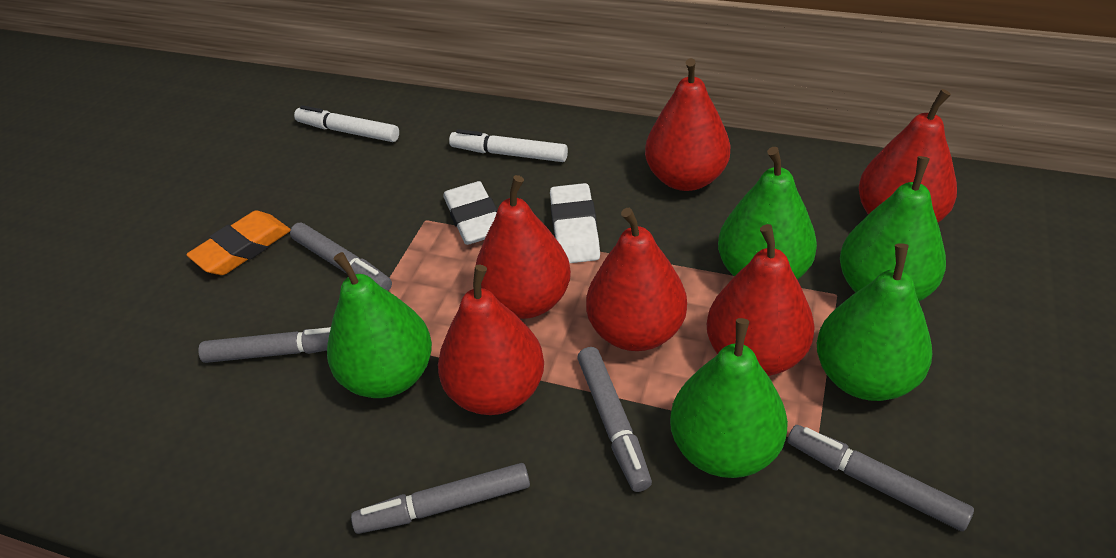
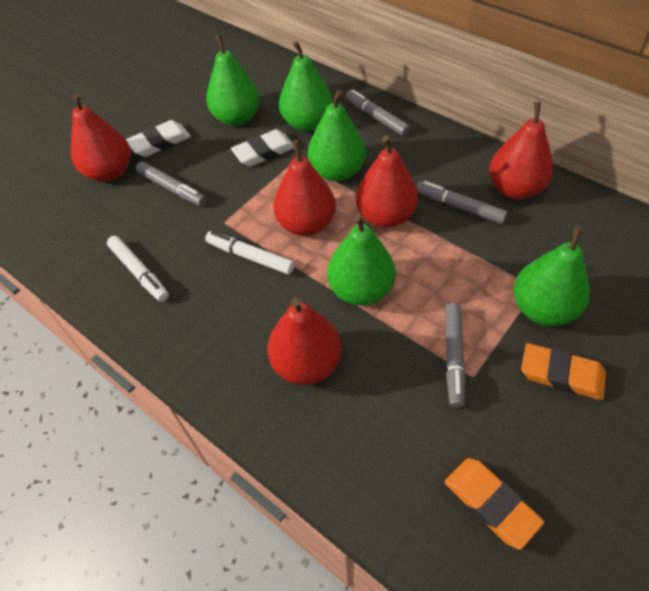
grey marker: [198,327,331,363] [290,223,392,291] [351,463,530,534] [577,347,652,492] [788,425,974,531] = 5 -> [136,162,206,206] [345,90,410,136] [416,181,508,224] [445,303,465,408] = 4
orange eraser: [186,210,291,275] = 1 -> [445,458,544,550] [521,343,606,400] = 2
red pear: [438,265,544,415] [476,175,571,319] [586,208,687,351] [645,58,730,191] [707,224,815,376] [858,89,957,223] = 6 -> [71,92,131,182] [267,298,342,385] [273,140,336,236] [356,136,418,228] [489,102,553,199] = 5

